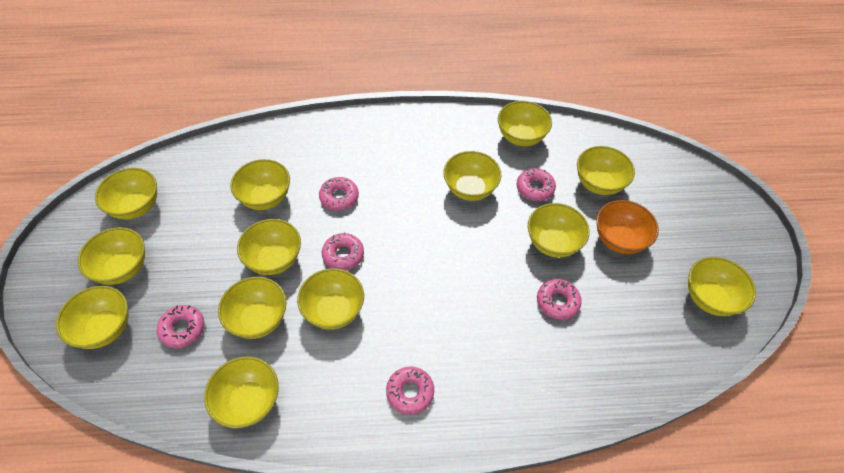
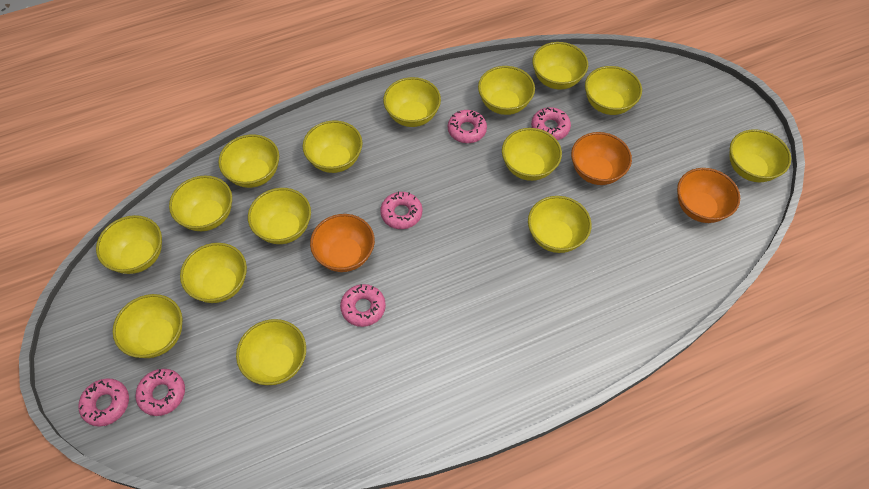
orange bowl: [596,200,659,254] = 1 -> [310,214,375,272] [571,132,632,185] [677,168,740,223] = 3
yellow bowl: [56,286,129,349] [78,227,145,285] [95,168,157,220] [204,356,279,428] [218,277,286,339] [230,159,290,210] [237,219,301,275] [297,268,364,330] [443,151,501,201] [498,101,552,146] [528,203,590,258] [577,146,635,195] [688,257,756,316] = 13 -> [96,215,162,274] [113,294,182,358] [169,176,232,231] [180,243,247,303] [218,134,279,188] [236,319,306,385] [248,188,311,244] [303,121,362,173] [383,77,441,127] [478,66,535,115] [502,128,562,181] [528,196,592,253] [532,42,588,90] [585,66,642,115] [729,129,791,182] = 15

